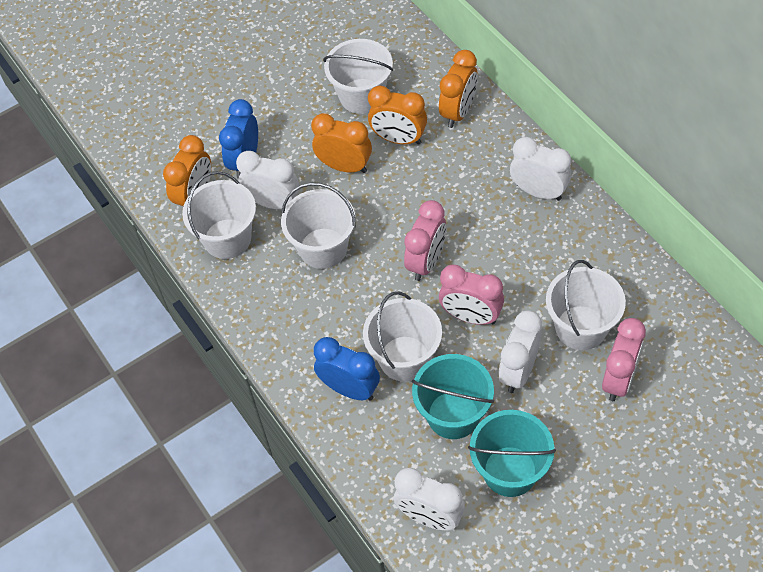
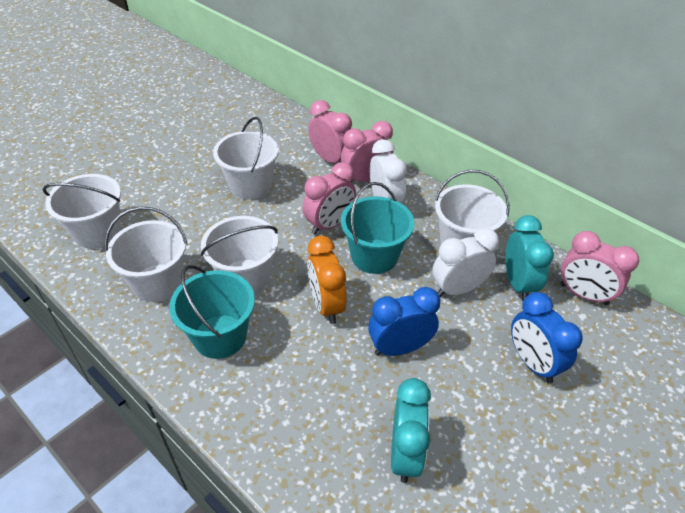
orange clock: [163,135,211,206] [311,113,372,173] [368,86,427,145] [439,50,478,128] = 4 -> [307,236,347,324] = 1
pink clock: [404,200,446,281] [439,265,504,325] [602,318,646,401] = 3 -> [303,162,356,235] [308,100,352,163] [341,121,393,182] [560,231,639,305] = 4
turquoise clock: none = 0 -> [391,378,431,483] [506,215,554,301] = 2
white clock: [236,151,299,209] [394,468,465,531] [498,311,542,393] [510,137,571,201] = 4 -> [370,139,407,204] [432,228,499,297] = 2

